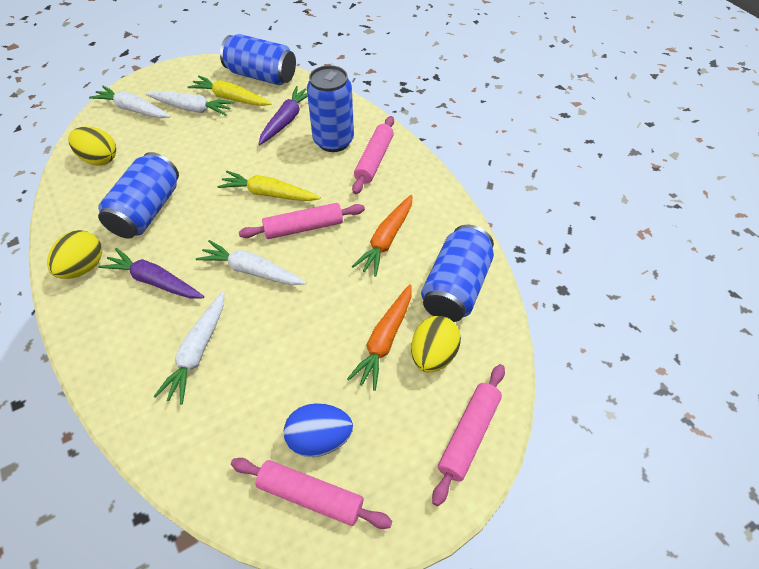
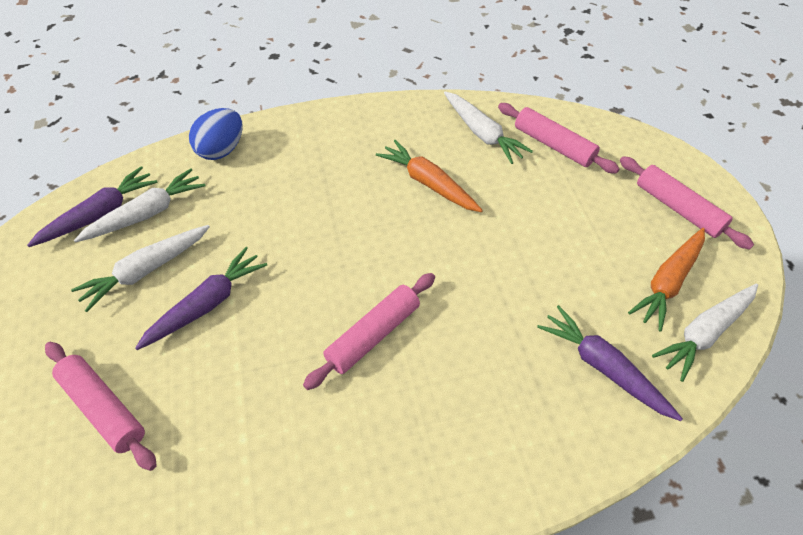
blue can: [98,152,179,239] [220,34,296,85] [307,65,354,152] [421,225,494,322] = 4 -> none = 0
purple carrot: [99,248,204,299] [258,86,308,145] = 2 -> [27,166,158,247] [135,247,267,350] [537,305,683,421] = 3
yellow carrot: [188,76,271,106] [217,171,321,201] = 2 -> none = 0
yellow egg: [47,230,102,279] [69,126,116,165] [411,316,461,373] = 3 -> none = 0

